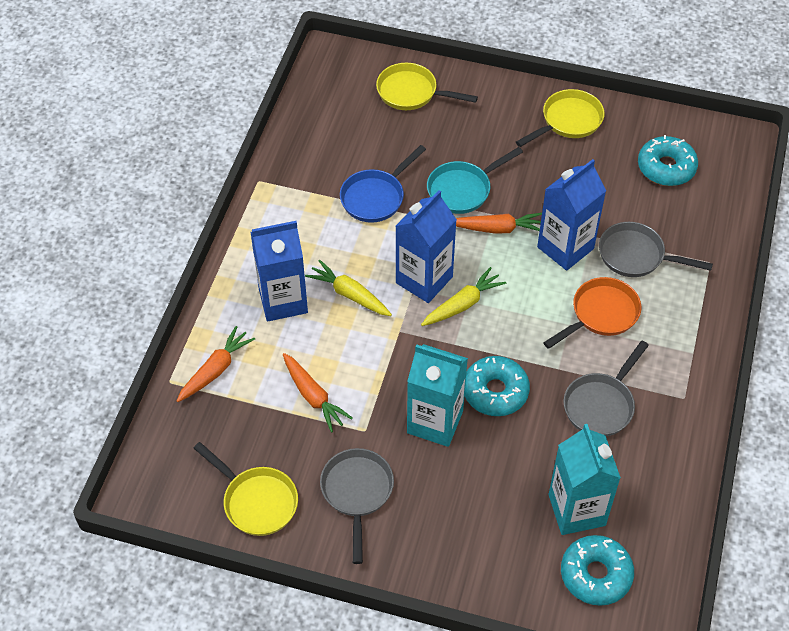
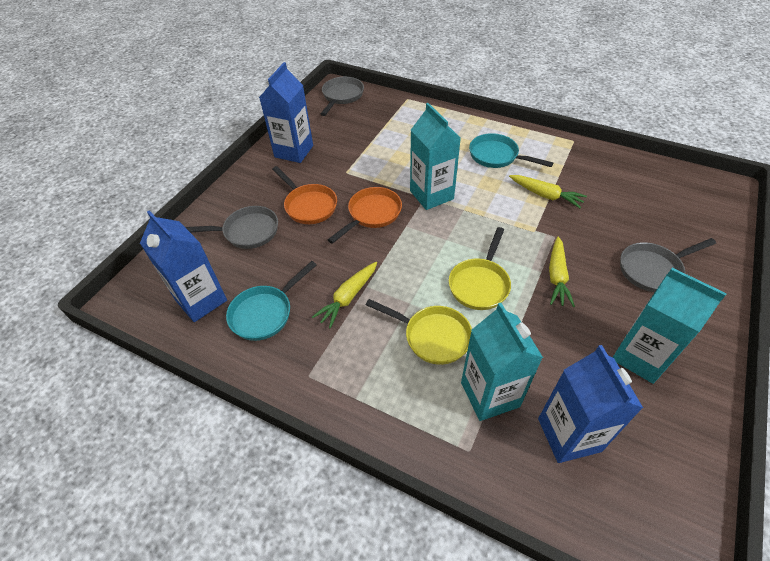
blue pan: [340,145,426,223] = 1 -> none = 0
orange carrot: [177,326,255,402] [283,353,353,433] [456,213,542,234] = 3 -> none = 0
orange pan: [543,277,641,349] = 1 -> [272,166,337,224] [328,187,402,244] = 2
turquoise carton: [407,344,468,447] [549,424,621,535] = 2 -> [410,103,461,210] [461,303,543,421] [613,268,727,384] = 3
turquoise donut: [465,356,530,416] [561,535,634,606] [638,135,698,186] = 3 -> none = 0
turquoise pan: [427,147,523,214] = 1 -> [226,261,317,341] [469,133,553,168] = 2
yellow carrot: [305,260,392,316] [421,267,506,326] = 2 -> [312,262,377,329] [509,175,587,208] [549,237,575,307] = 3
yellow pan: [193,442,298,536] [376,63,478,110] [516,89,605,147] = 3 -> [366,299,472,365] [449,227,511,310] = 2

